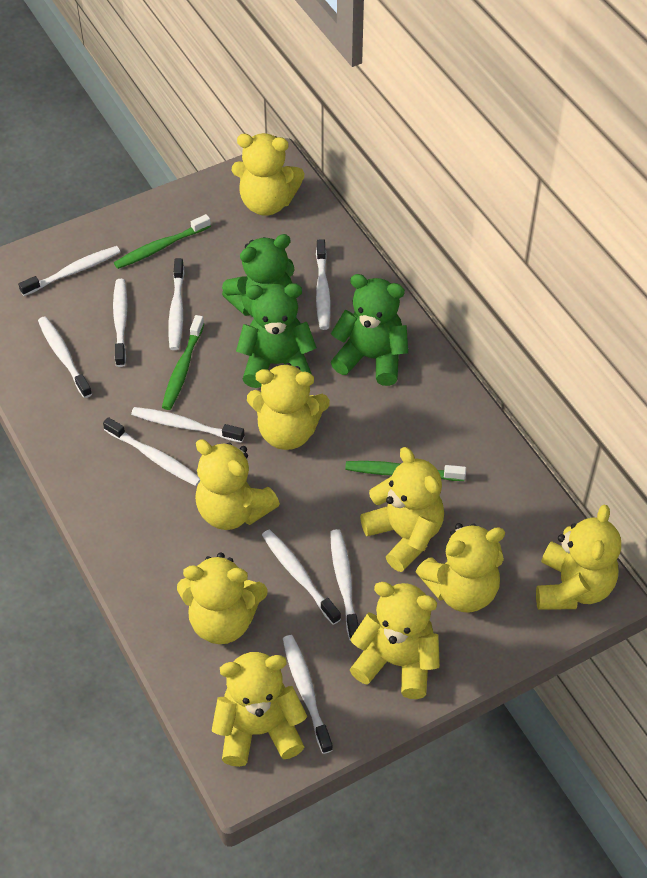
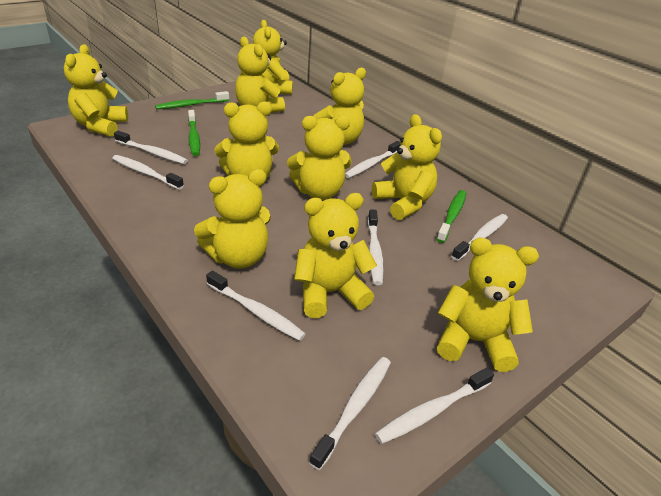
green teddy bear: [222,234,295,317] [236,283,317,388] [331,274,408,386] = 3 -> none = 0
white toothbrush: [18,246,120,296] [38,317,92,398] [103,417,200,486] [113,279,127,367] [131,407,244,443] [168,258,184,350] [262,529,341,625] [283,635,333,754] [316,240,330,330] [330,529,359,641] = 10 -> [112,155,184,190] [114,131,188,164] [206,271,306,341] [309,357,391,470] [345,141,401,178] [368,209,384,285] [375,368,494,444] [451,214,508,261] = 8
yellow teddy bear: [177,552,267,644] [195,439,280,530] [212,652,307,767] [232,133,304,216] [247,363,330,450] [350,582,440,699] [360,447,444,572] [416,523,505,613] [536,505,621,610] = 9 -> [64,44,128,137] [194,169,271,269] [214,101,279,178] [235,37,285,113] [253,20,293,94] [287,115,352,200] [294,193,377,318] [313,68,366,145] [372,114,442,220] [437,238,539,372] = 10

